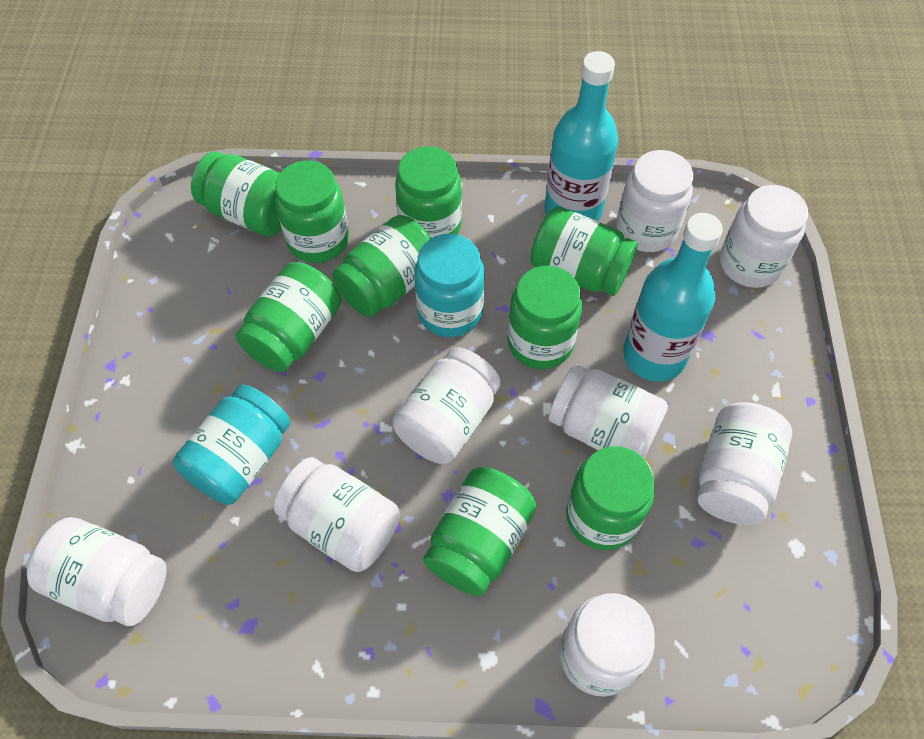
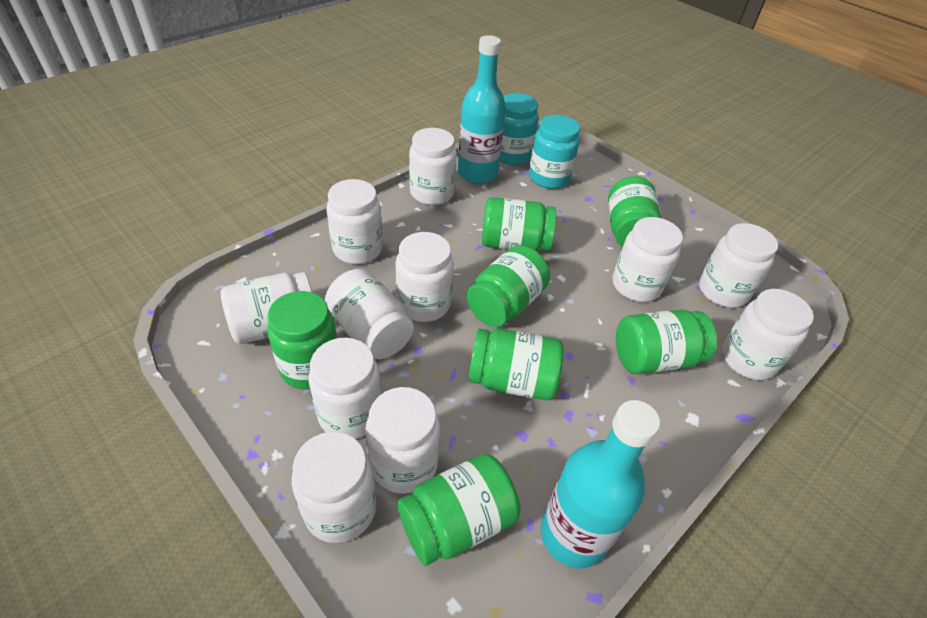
green jar: [191,152,282,236] [236,262,341,372] [275,161,349,263] [332,215,431,317] [395,146,462,238] [423,467,536,596] [507,266,582,369] [530,206,638,296] [566,446,654,550] = 9 -> [267,291,337,389] [397,454,520,566] [466,245,550,327] [468,328,564,400] [482,197,557,251] [608,176,661,247] [616,309,717,374] = 7
white jar: [27,517,167,626] [274,457,400,572] [392,347,501,464] [549,364,668,458] [560,593,655,697] [616,150,693,252] [697,402,792,525] [720,185,808,288] = 8 -> [221,272,312,344] [292,432,377,543] [309,338,382,439] [325,269,414,359] [326,179,383,264] [365,387,440,494] [395,232,454,322] [409,128,457,205] [613,217,683,302] [699,223,778,308] [722,289,814,380] = 11

